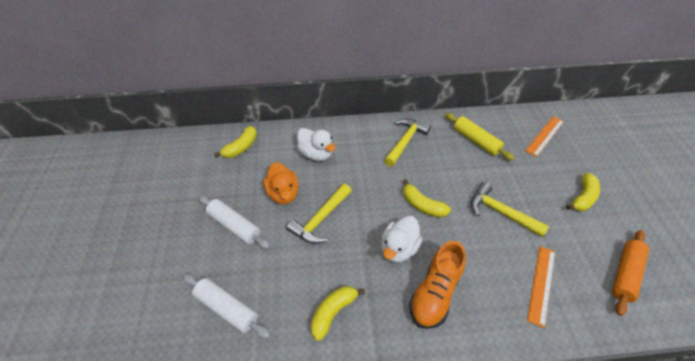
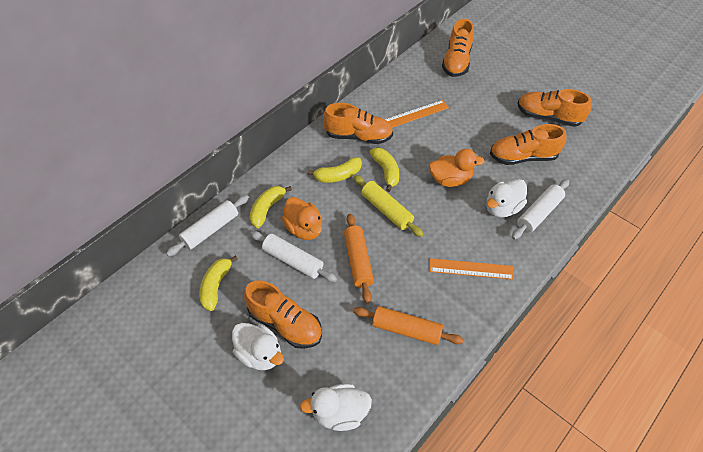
orange duck: [263,162,299,204] = 1 -> [282,197,322,240] [429,149,485,187] = 2
orange rolling pin: [612,230,649,316] = 1 -> [344,214,374,303] [353,306,464,345] = 2
orange shoe: [409,241,466,329] = 1 -> [244,280,322,349] [323,103,393,144] [442,19,474,77] [490,124,566,165] [518,89,592,127] = 5
white duck: [297,128,336,161] [381,216,423,262] = 2 -> [232,323,284,370] [300,384,372,431] [486,179,527,217] = 3
white rolling pin: [183,274,270,339] [198,196,270,249] = 2 -> [166,195,249,256] [250,231,337,282] [512,179,569,240] = 3
yellow hammer: [286,184,352,244] [384,119,431,167] [471,182,549,237] = 3 -> none = 0

